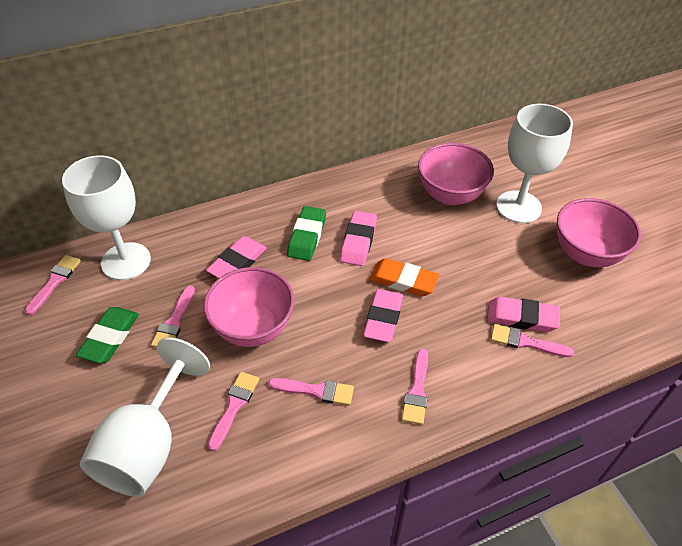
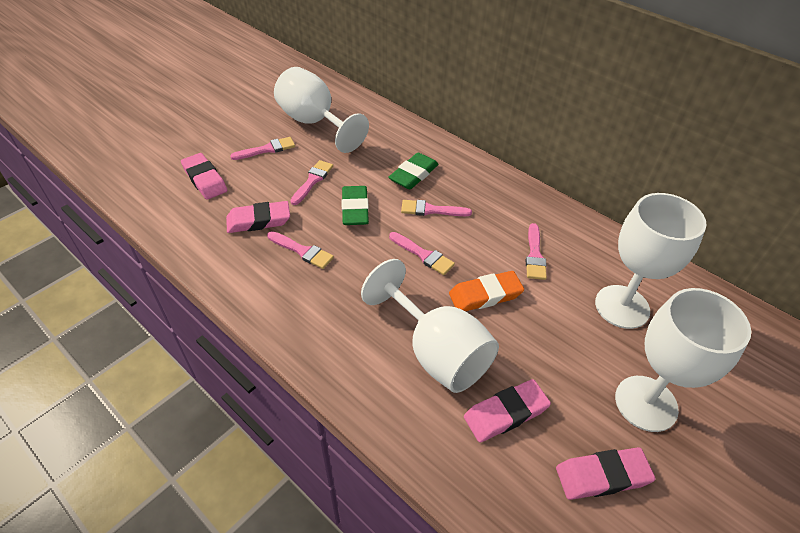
pink bowl: [203,267,295,347] [418,143,494,205] [557,198,641,267] = 3 -> none = 0
white goblet: [62,155,151,280] [80,338,210,497] [496,104,573,223] = 3 -> [274,67,369,153] [361,259,499,393] [595,193,707,329] [615,288,751,432] = 4

